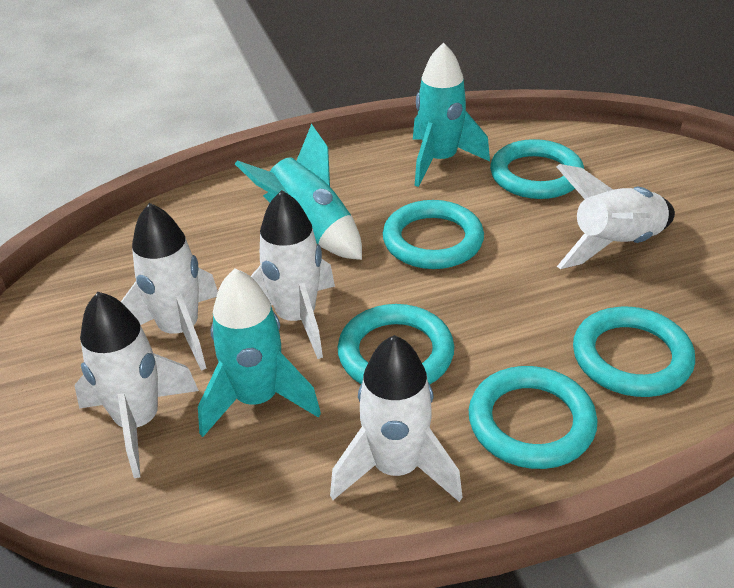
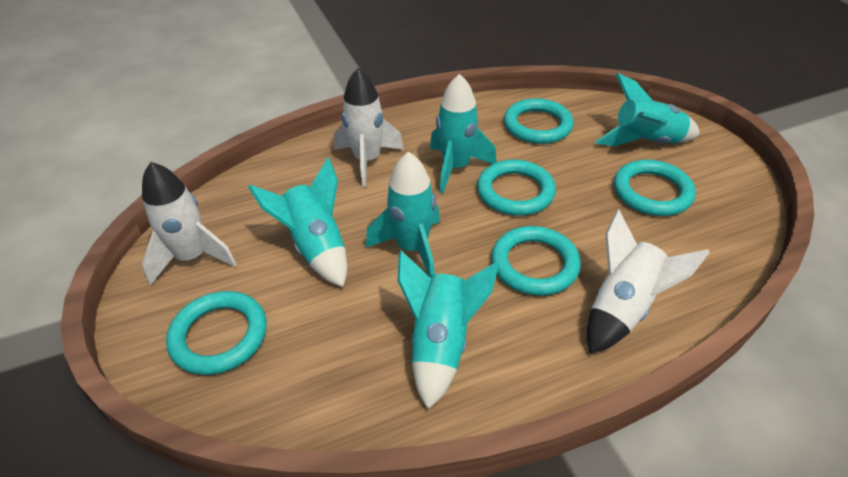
turquoise rocket: [198,269,321,437] [235,124,362,260] [413,42,490,187] = 3 -> [248,158,347,287] [366,152,440,277] [398,250,499,409] [430,74,497,193] [595,73,700,146] = 5
white rocket: [74,292,199,478] [121,203,218,371] [251,190,335,359] [330,335,462,502] [557,164,675,269] = 5 -> [142,162,237,285] [334,68,404,187] [587,209,710,354] = 3

